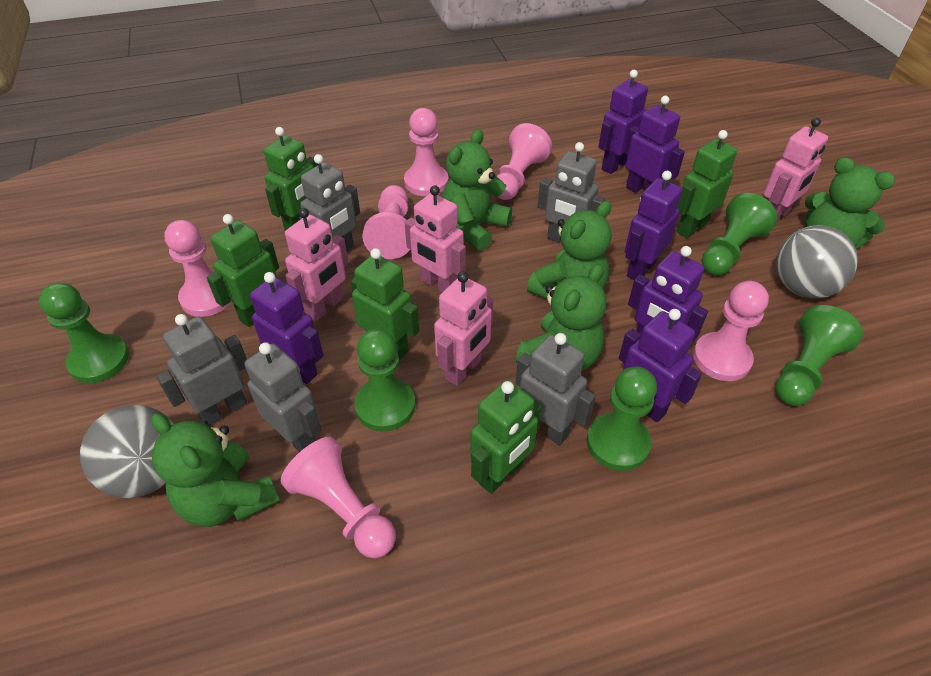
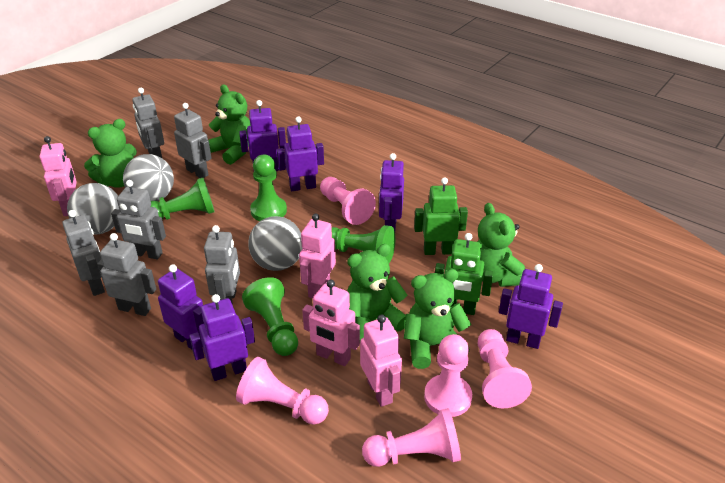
green pawn: [39,283,129,383] [355,329,415,431] [587,366,657,471] [702,193,777,276] [775,305,863,406] = 5 -> [151,178,214,220] [242,277,298,356] [250,154,287,221] [331,225,395,263] = 4
green robot: [207,214,279,327] [264,127,318,231] [351,248,419,360] [470,380,542,494] [677,130,737,238] = 5 -> [414,177,468,255] [435,233,493,315] = 2
grey ball: [80,405,174,498] [776,225,858,299] = 2 -> [67,183,119,235] [123,154,174,201] [248,216,303,271] = 3
grey robot: [156,314,247,426] [244,342,321,452] [299,154,360,251] [516,333,596,445] [538,142,605,242] = 5 -> [62,210,105,296] [97,233,156,316] [111,180,166,259] [132,88,164,158] [174,103,212,178] [204,225,240,305] = 6
pink pawn: [164,220,231,317] [281,437,396,558] [362,185,410,259] [404,108,449,196] [497,123,552,200] [693,281,769,381] = 6 -> [236,357,329,425] [320,177,376,225] [362,408,461,467] [424,334,472,417] [478,329,532,408] = 5

